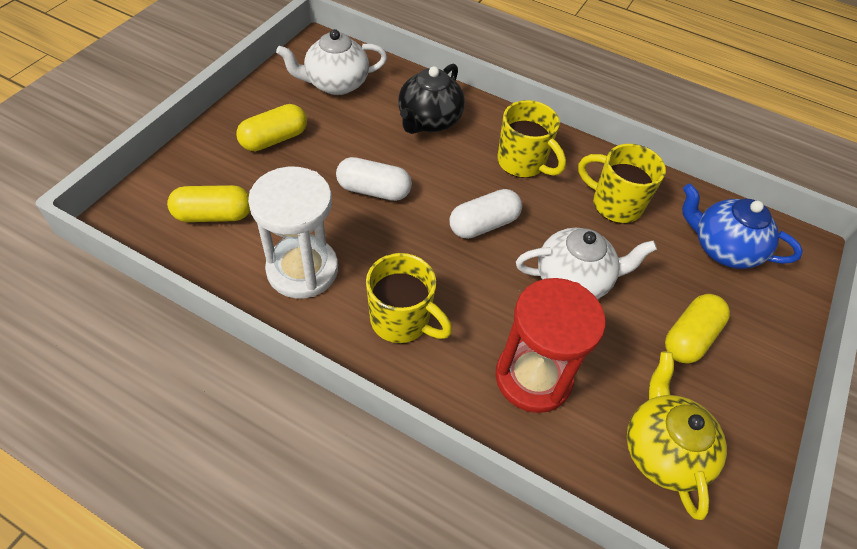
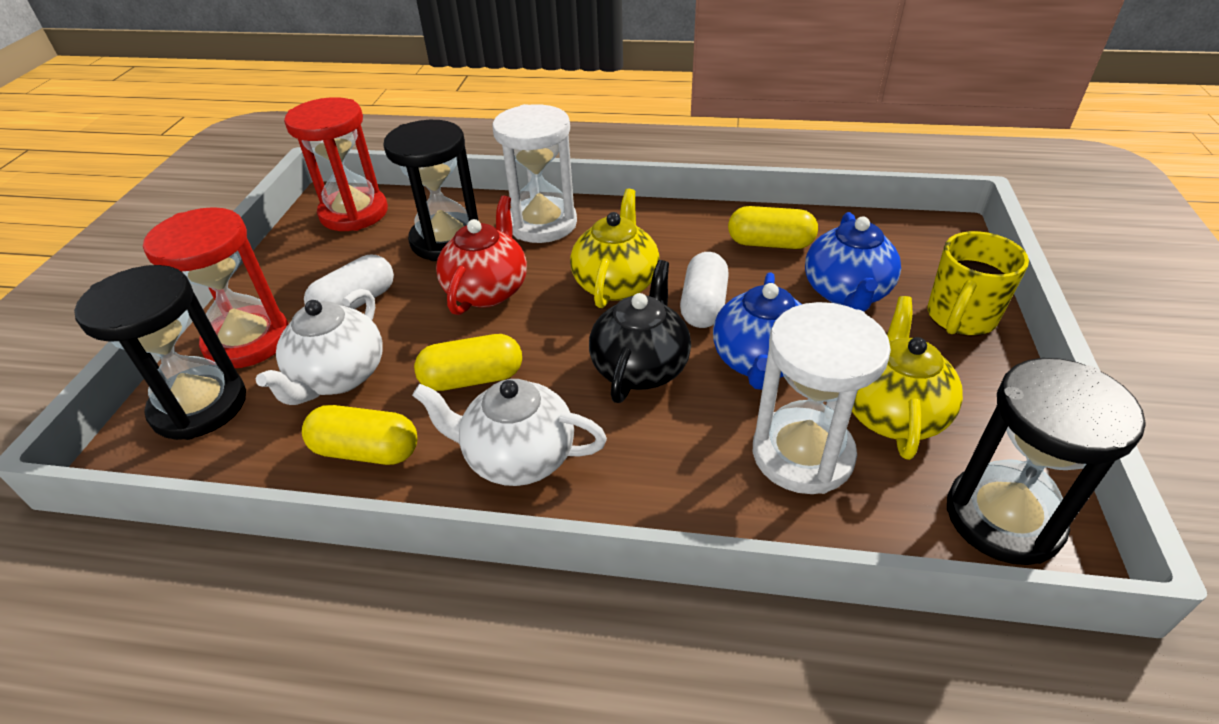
black hourglass: none = 0 -> [74,265,246,440] [383,120,479,261] [947,358,1145,565] = 3
blue teapot: [682,184,803,269] = 1 -> [713,272,802,390] [805,212,901,312] = 2
red hourglass: [495,278,606,413] = 1 -> [143,207,288,368] [284,97,388,231] = 2
red teapot: none = 0 -> [436,196,527,315] = 1
white hourglass: [248,167,338,299] = 1 -> [492,104,577,243] [753,302,891,494] = 2
yellow mug: [366,253,452,343] [497,100,566,178] [578,144,666,223] = 3 -> [928,231,1029,336] = 1
yellow teapot: [627,352,727,520] = 1 -> [570,189,660,308] [852,296,963,460] = 2

